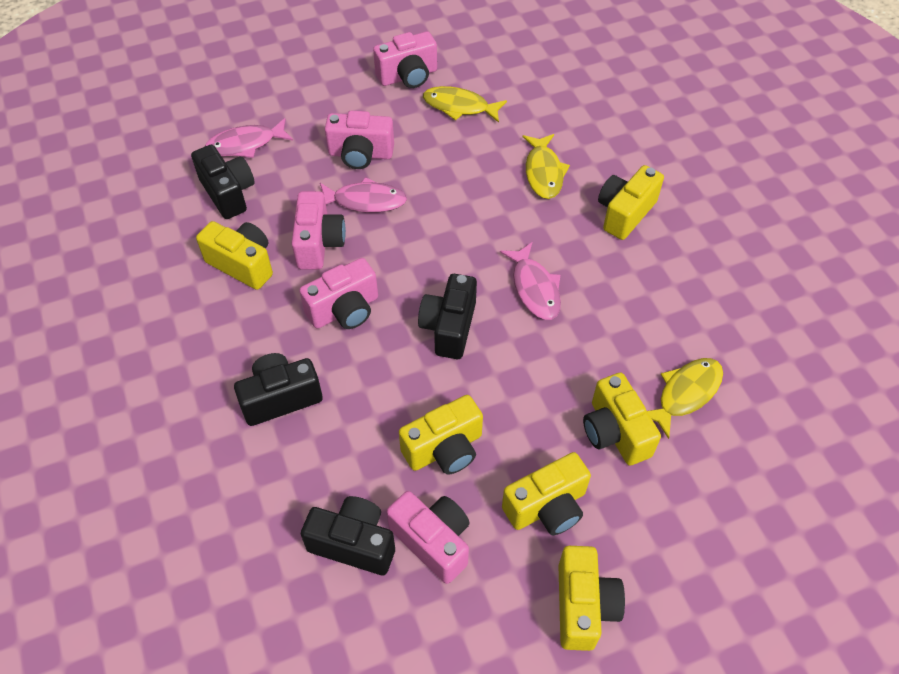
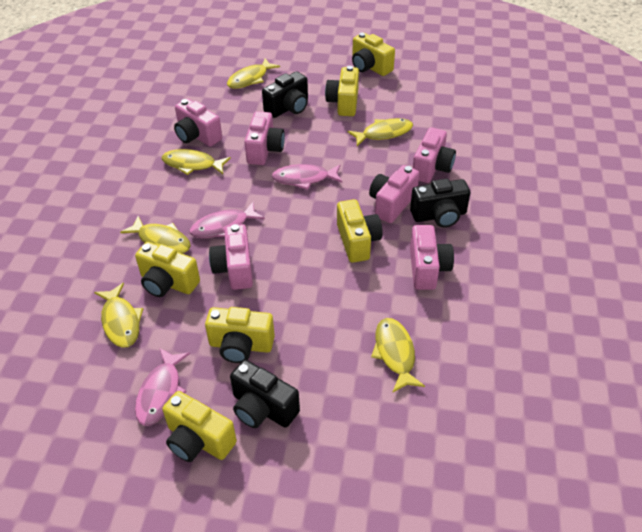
black camera: [191,145,255,219] [234,353,323,426] [301,496,395,575] [418,274,477,359] = 4 -> [230,360,300,428] [262,71,308,118] [410,179,470,228] = 3
pink camera: [292,191,346,269] [299,258,378,329] [325,111,394,169] [373,31,437,88] [386,491,470,584] = 5 -> [174,98,222,147] [209,224,253,290] [244,111,285,165] [369,165,419,223] [410,225,454,290] [413,127,456,183] = 6
yellow fish: [423,86,507,123] [523,134,570,199] [647,358,723,439] = 3 -> [94,283,143,348] [120,216,191,253] [162,149,231,175] [227,58,280,89] [348,118,413,146] [371,318,425,392] = 6

